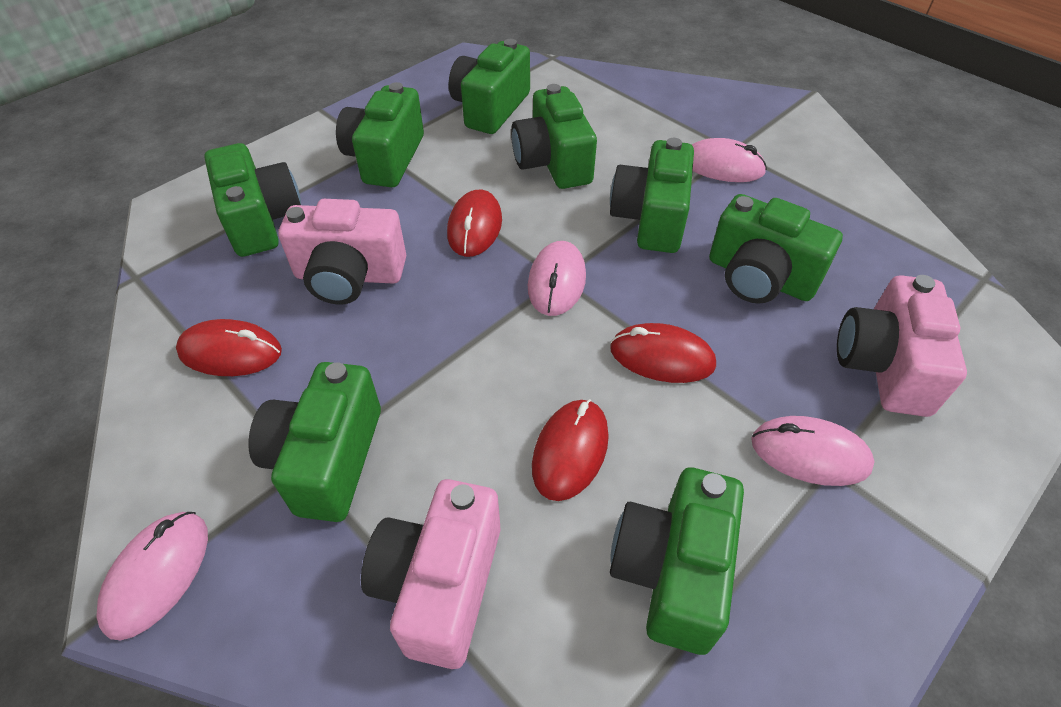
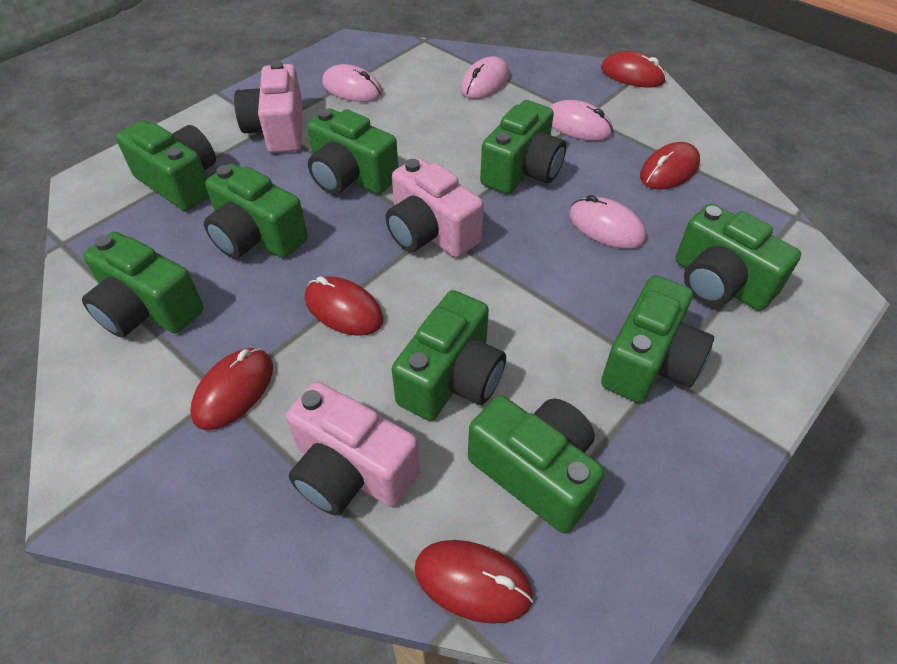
green camera: [204,143,301,257] [248,362,381,522] [336,82,424,187] [449,39,530,134] [511,84,597,189] [610,138,694,253] [610,468,744,655] [709,194,843,304] = 8 -> [82,232,204,338] [116,120,216,211] [204,163,308,259] [307,108,399,195] [392,290,506,421] [468,395,604,533] [480,100,566,194] [601,275,714,403] [675,203,801,311] = 9
red mouse: [176,319,282,376] [447,190,502,257] [532,399,609,501] [610,323,716,383] = 4 -> [190,348,273,430] [305,276,383,336] [414,540,533,624] [601,51,666,88] [640,142,700,190] = 5

